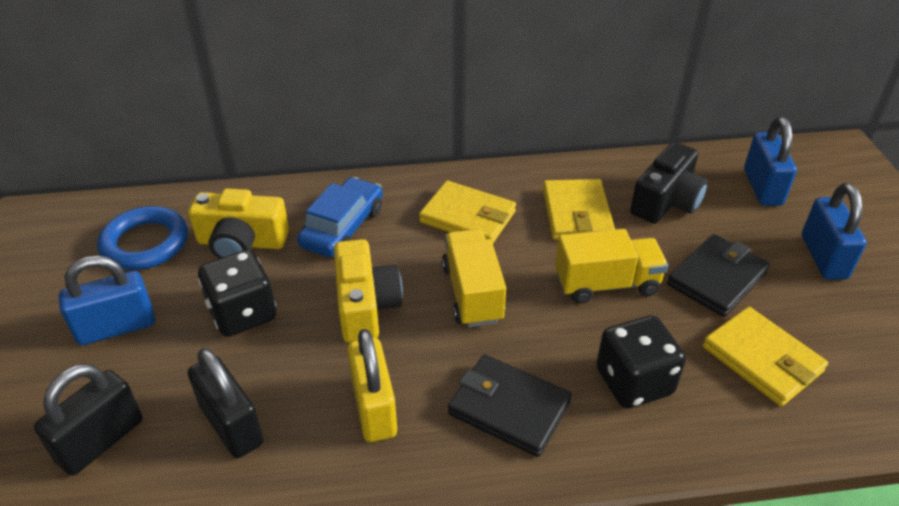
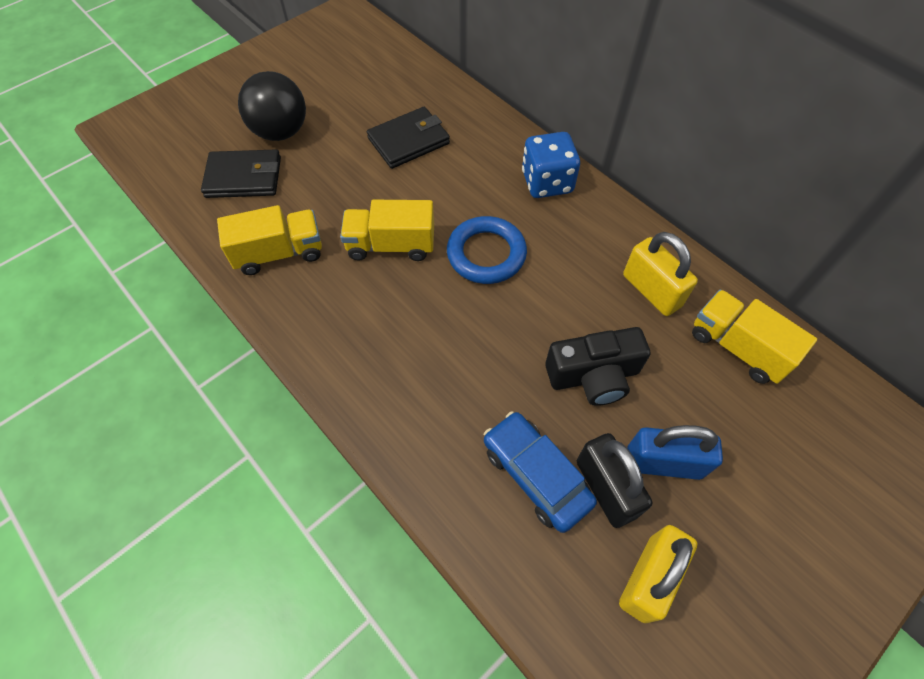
black ball: none = 0 -> [238,71,306,141] = 1
black dice: [198,250,277,337] [596,316,686,408] = 2 -> none = 0
black padlock: [34,363,143,475] [188,348,264,458] = 2 -> [577,433,652,528] = 1
blue dice: none = 0 -> [522,132,580,198] = 1
blue padlock: [59,255,155,345] [744,117,797,206] [802,183,867,280] = 3 -> [627,425,723,480] = 1
yellow camera: [188,188,289,259] [334,239,403,343] = 2 -> none = 0
yellow padlock: [347,329,397,442] = 1 -> [619,525,698,624] [623,232,698,316] = 2
yellow truck: [442,229,506,327] [555,229,668,304] = 2 -> [217,205,322,275] [340,200,434,261] [692,289,817,384] = 3
yellow wallet: [419,181,516,243] [543,179,615,240] [703,307,828,406] = 3 -> none = 0

